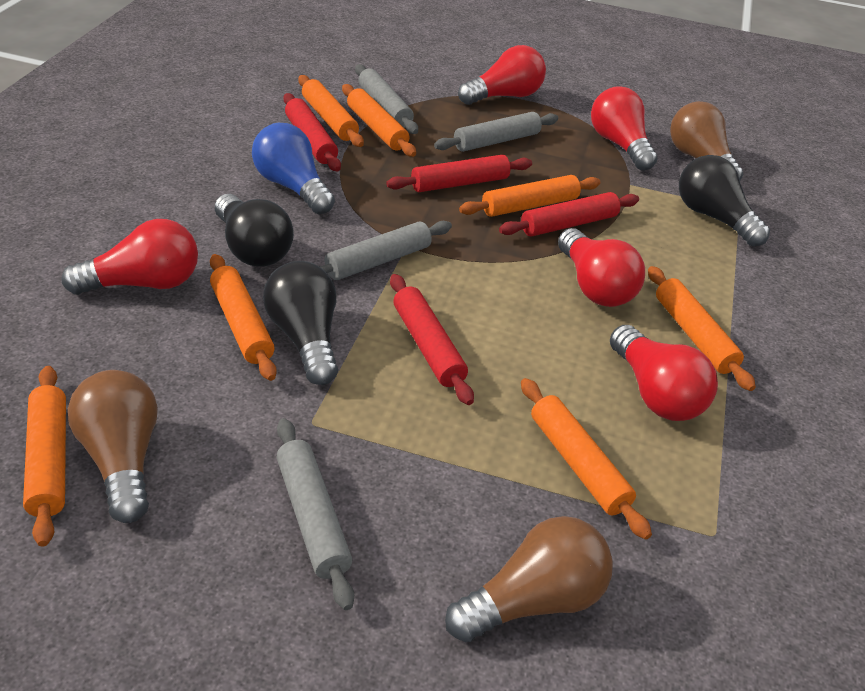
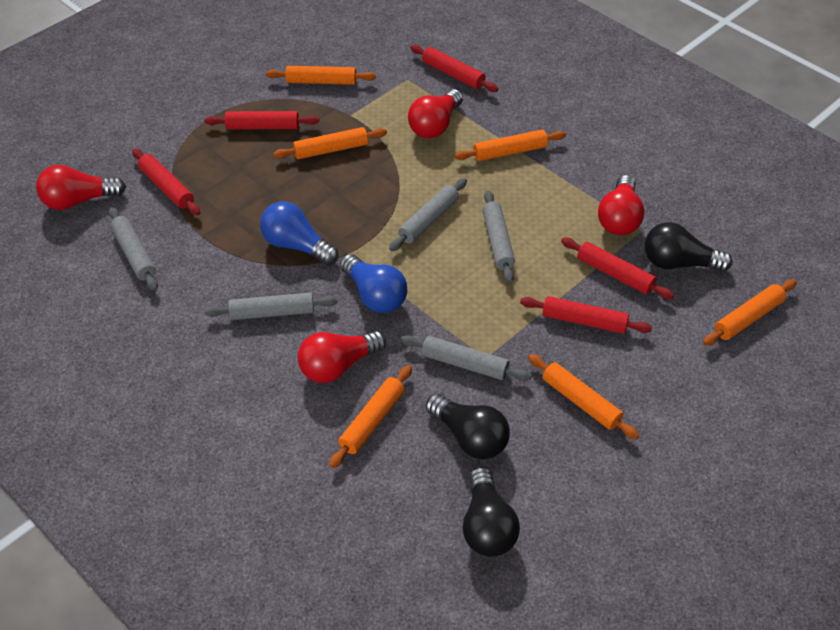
blue light bulb: [252,123,335,214] = 1 -> [260,201,339,265] [340,254,407,313] = 2
brown light bulb: [68,370,158,523] [445,516,613,642] [670,101,743,181] = 3 -> none = 0
grey rolling pin: [277,418,354,610] [319,221,452,280] [355,64,418,134] [434,112,558,152] = 4 -> [109,207,158,291] [205,293,338,320] [389,178,467,251] [401,335,531,381] [482,191,515,283] = 5
orange rolling pin: [23,366,66,547] [210,254,277,381] [298,75,364,147] [342,84,416,157] [459,175,600,217] [521,378,652,540] [648,266,756,391] = 7 -> [266,66,376,85] [273,127,387,159] [329,365,412,468] [455,130,566,161] [528,354,639,439] [703,279,797,346] = 6
red light bulb: [62,219,198,295] [458,45,546,105] [558,228,645,307] [591,86,658,170] [610,325,718,421] = 5 -> [36,165,126,210] [298,331,386,383] [408,89,463,138] [598,175,644,235] = 4
red rolling pin: [283,93,341,171] [386,154,532,192] [390,274,474,405] [499,192,639,236] = 4 -> [132,148,201,215] [204,111,319,130] [410,44,499,92] [520,296,652,334] [561,238,674,299] = 5

